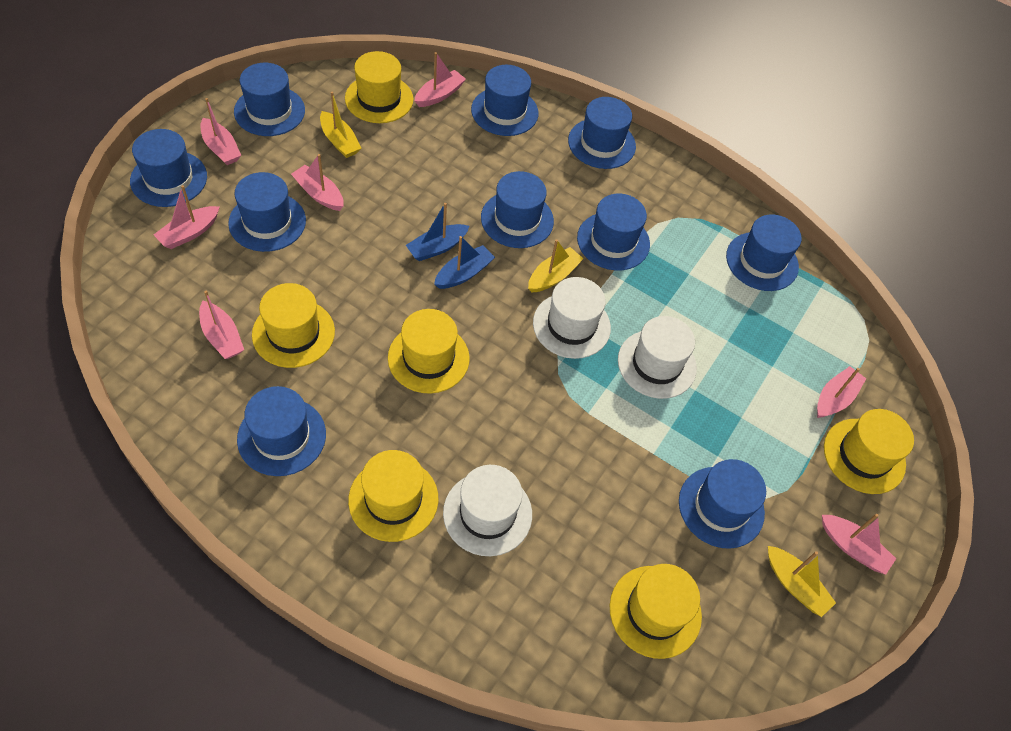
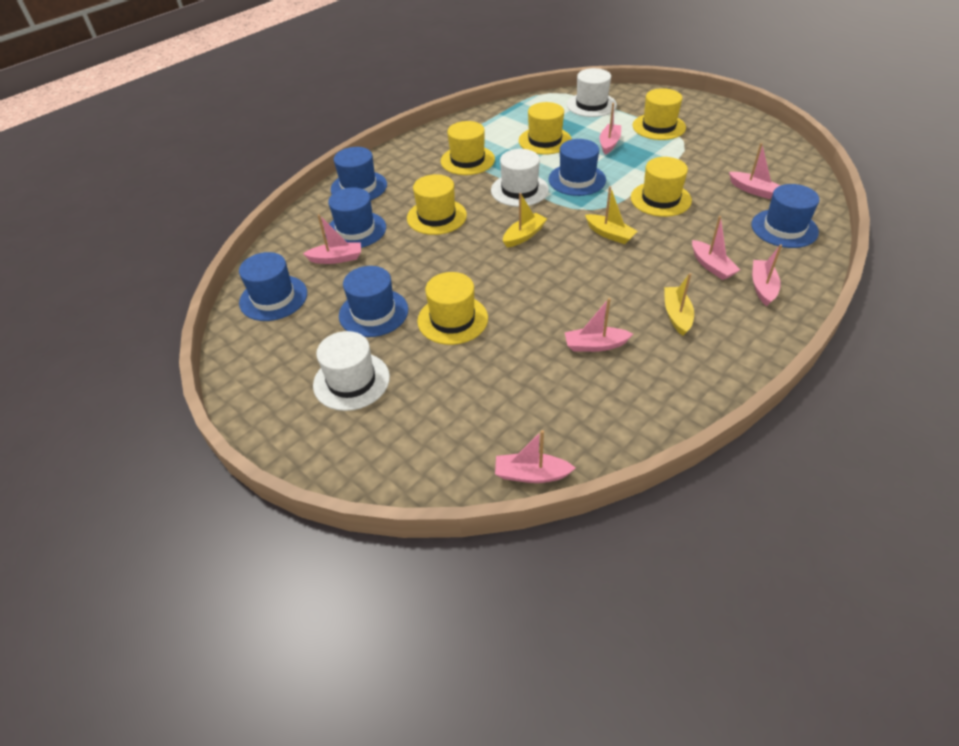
blue boat: [406,203,469,261] [434,236,495,289] = 2 -> none = 0
blue hat: [130,129,207,207] [228,172,306,252] [234,63,305,136] [237,386,326,476] [471,65,539,136] [481,171,554,248] [568,97,636,169] [577,194,650,271] [679,459,766,549] [726,214,801,291] = 10 -> [239,252,307,321] [325,187,386,248] [331,147,387,200] [339,266,408,337] [549,139,606,196] [751,184,820,248] = 6

